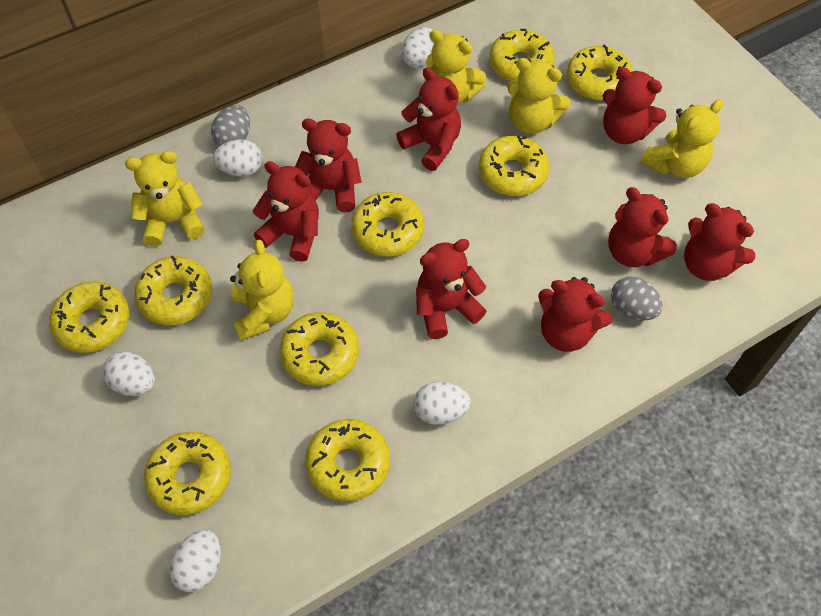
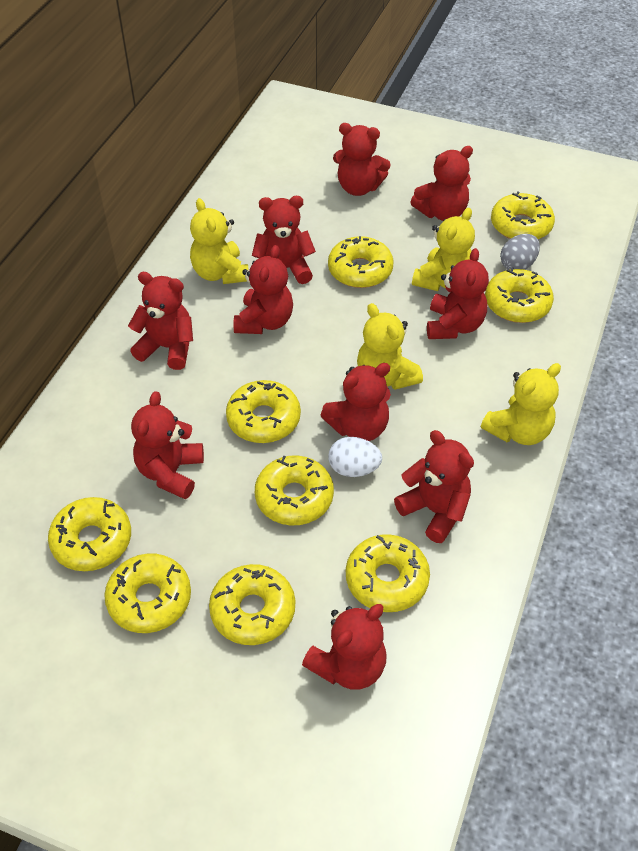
grey egg: [211,105,250,146] [611,276,663,320] = 2 -> [500,234,540,270] = 1
red teddy bear: [253,161,319,262] [295,118,362,212] [396,67,461,171] [416,239,486,339] [538,277,612,352] [603,67,666,144] [608,187,677,267] [684,203,755,281] = 8 -> [128,272,193,370] [131,391,204,499] [233,245,293,334] [252,196,316,284] [302,604,387,690] [320,363,391,441] [333,123,391,196] [394,430,474,543] [410,146,473,221] [427,248,489,339] = 10
white egg: [103,352,155,396] [169,529,221,592] [213,139,263,176] [401,27,434,68] [414,382,471,425] = 5 -> [328,437,382,477] = 1
yellow teddy bear: [125,151,205,246] [230,240,294,341] [426,30,486,105] [507,58,571,134] [640,99,723,178] = 5 -> [190,198,249,284] [357,303,423,390] [412,208,475,291] [481,363,561,445] = 4

